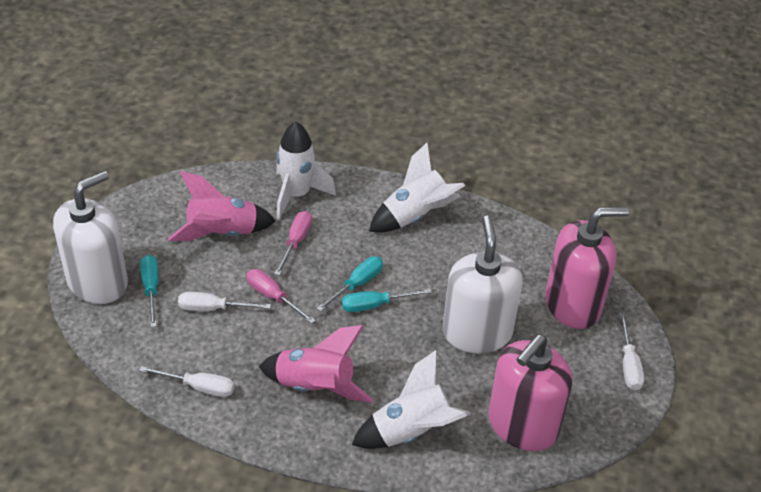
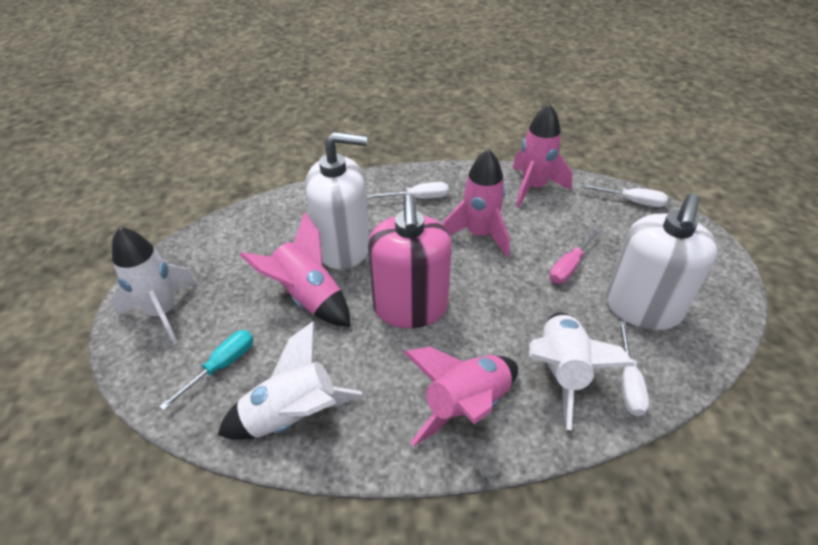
pink rocket: [168,171,276,241] [259,325,373,403] = 2 -> [240,212,350,327] [404,347,518,446] [442,149,510,257] [512,104,573,208] = 4
pink screwdriver: [247,269,316,324] [275,211,312,276] = 2 -> [550,228,601,284] = 1
pink soap dispenser: [488,335,572,451] [545,207,629,329] = 2 -> [368,194,452,328] = 1
turquoise screwdriver: [140,255,159,327] [316,256,383,312] [342,288,432,312] = 3 -> [159,330,253,411] = 1

